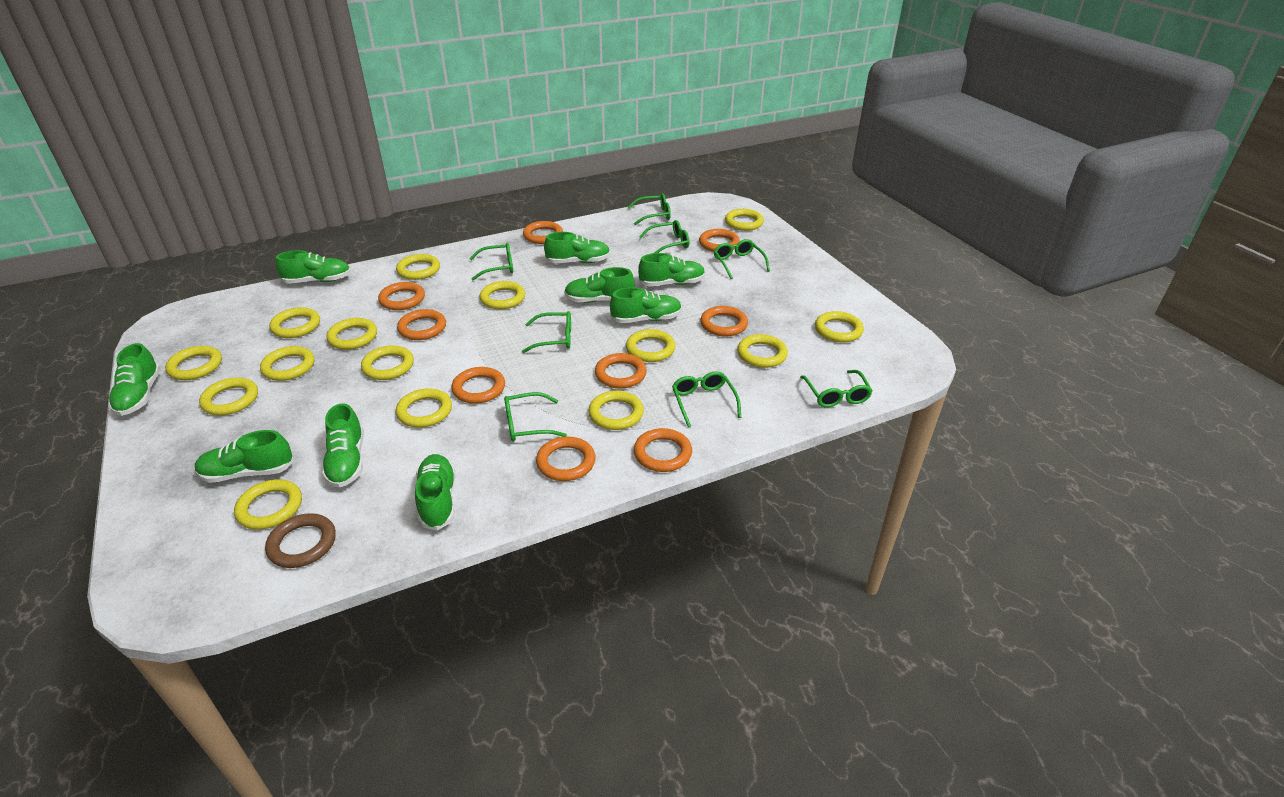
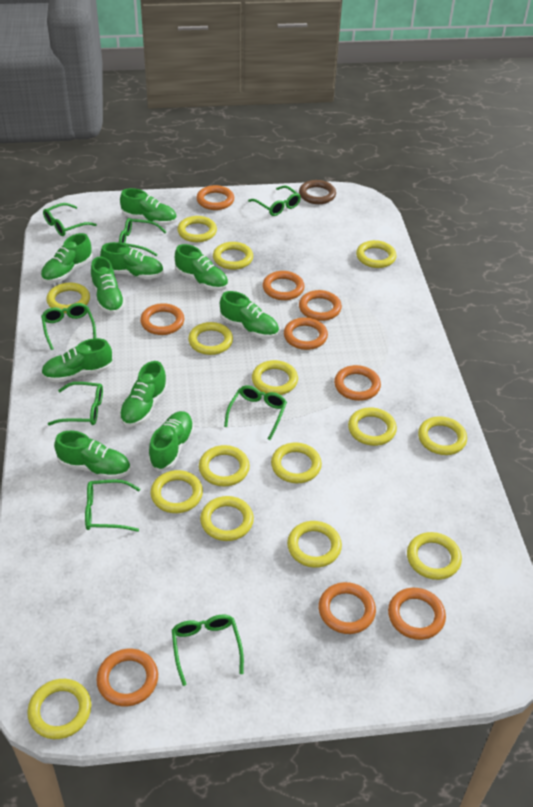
green shoe: [108,343,160,416] [195,430,294,483] [275,250,351,284] [322,404,364,488] [415,454,455,530] [544,232,610,263] [564,267,635,303] [610,287,682,323] [638,253,705,286] = 9 -> [41,233,93,283] [41,338,113,383] [54,431,131,480] [91,257,125,314] [100,242,164,279] [119,361,168,427] [120,188,177,225] [148,411,194,471] [175,244,228,291] [220,291,279,339] = 10

